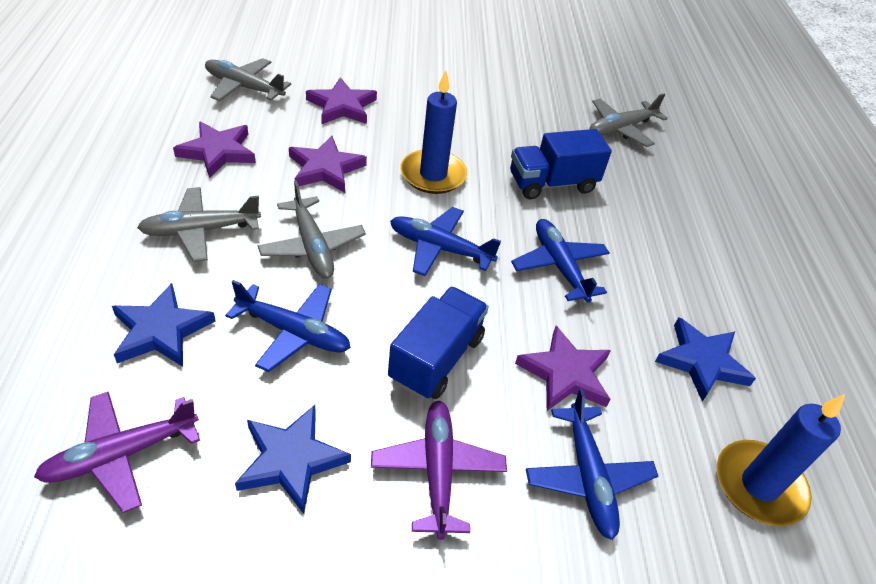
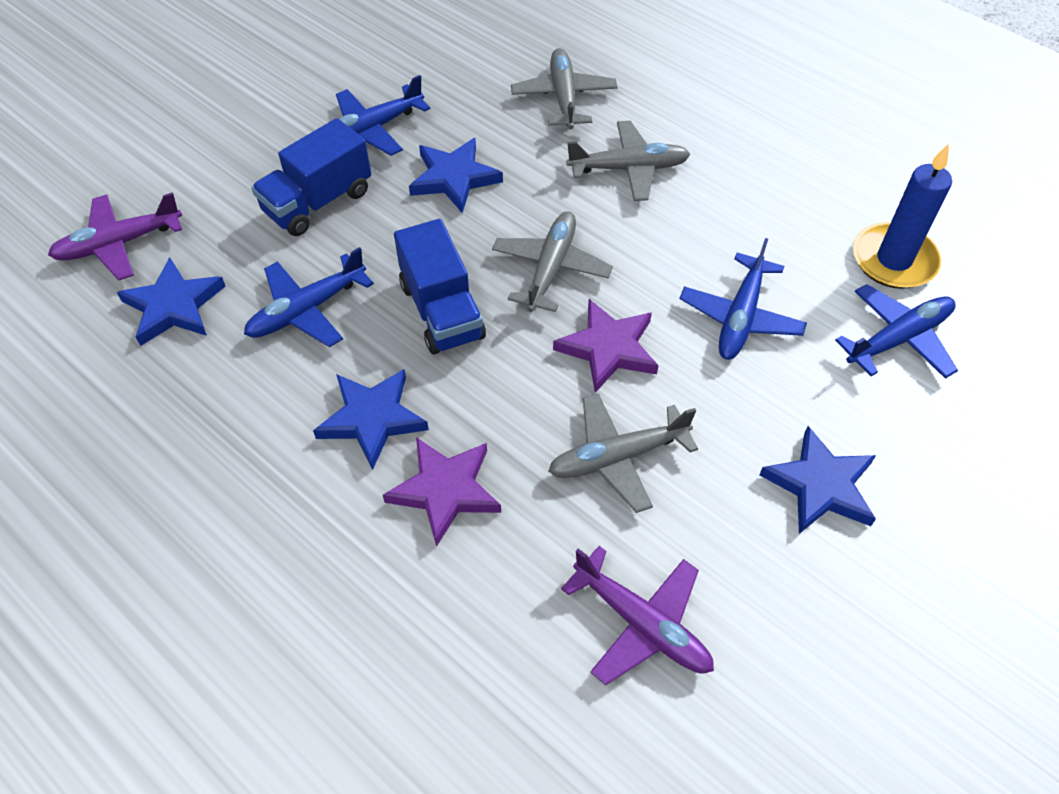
blue candle: [400,71,467,194] [717,394,845,526] = 2 -> [853,144,952,289] = 1
blue star: [112,283,216,367] [235,405,351,514] [655,317,756,402] = 3 -> [117,257,225,346] [313,369,429,470] [409,138,503,213] [759,426,876,534] = 4
purple star: [173,121,256,178] [289,136,367,193] [306,77,377,124] [515,326,611,411] = 4 -> [383,437,501,547] [553,299,659,393] = 2

